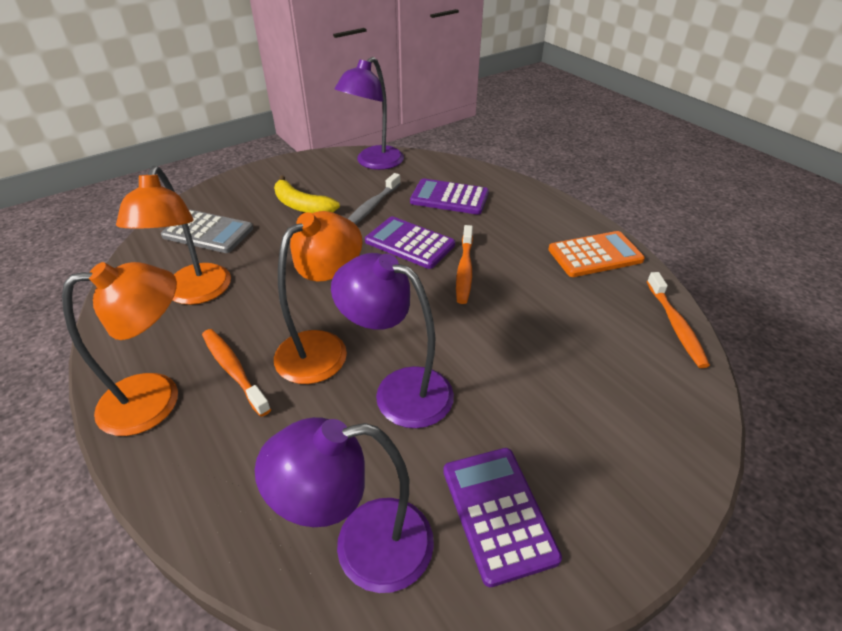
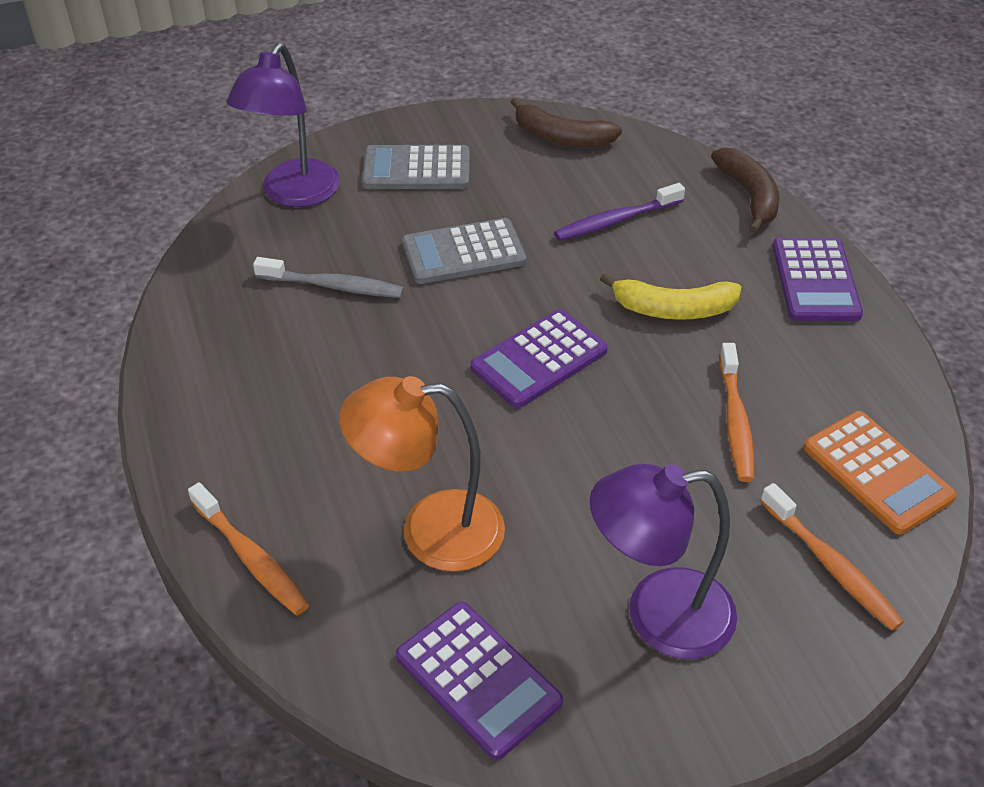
brown banana: none = 0 -> [511,98,622,147] [711,148,779,233] = 2
grey calculator: [161,210,253,253] = 1 -> [362,145,470,189] [402,218,526,284] = 2
orange lamp: [62,262,178,436] [116,166,231,305] [274,211,363,384] = 3 -> [339,376,505,572] = 1
purple lamp: [255,417,434,593] [331,253,454,428] [335,57,404,170] = 3 -> [227,43,340,207] [590,464,737,659] = 2
purple toothbrush: none = 0 -> [554,183,685,241] = 1

